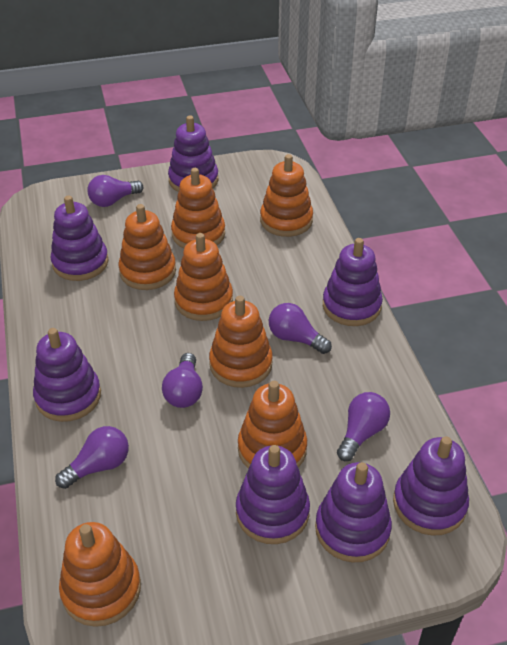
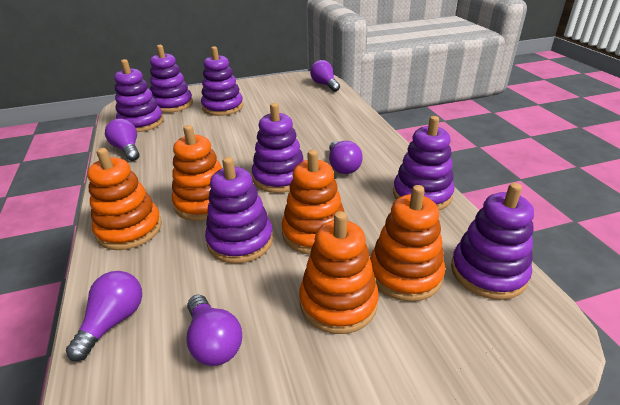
orange stacking toy: [59,522,141,627] [119,204,176,290] [171,168,225,249] [174,233,233,321] [209,296,273,388] [238,381,307,469] [260,154,313,237] = 7 -> [87,148,162,250] [172,125,222,221] [282,150,344,255] [299,211,379,334] [370,185,445,302] = 5

